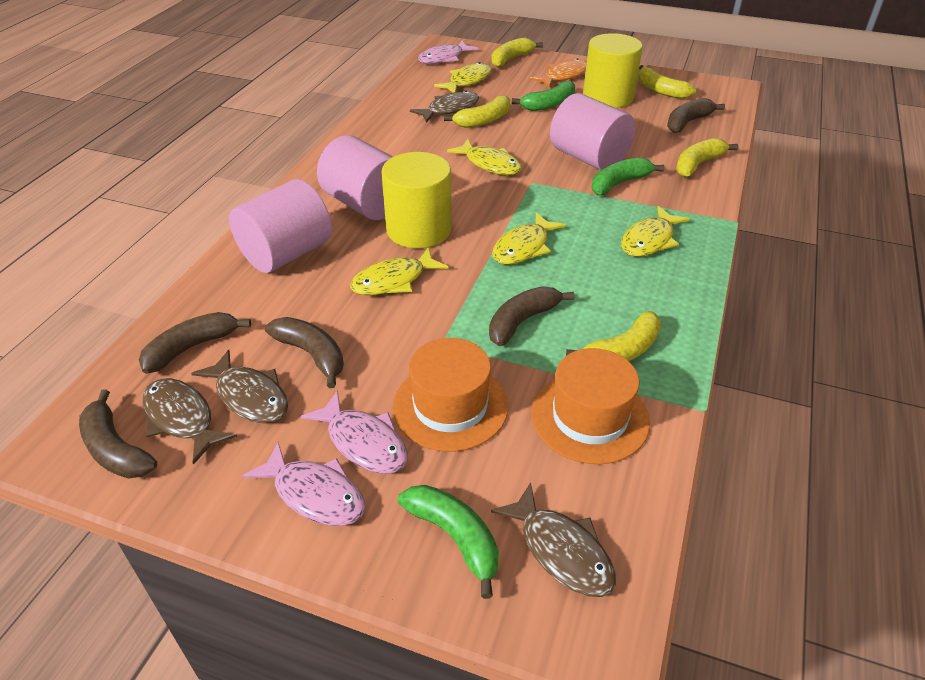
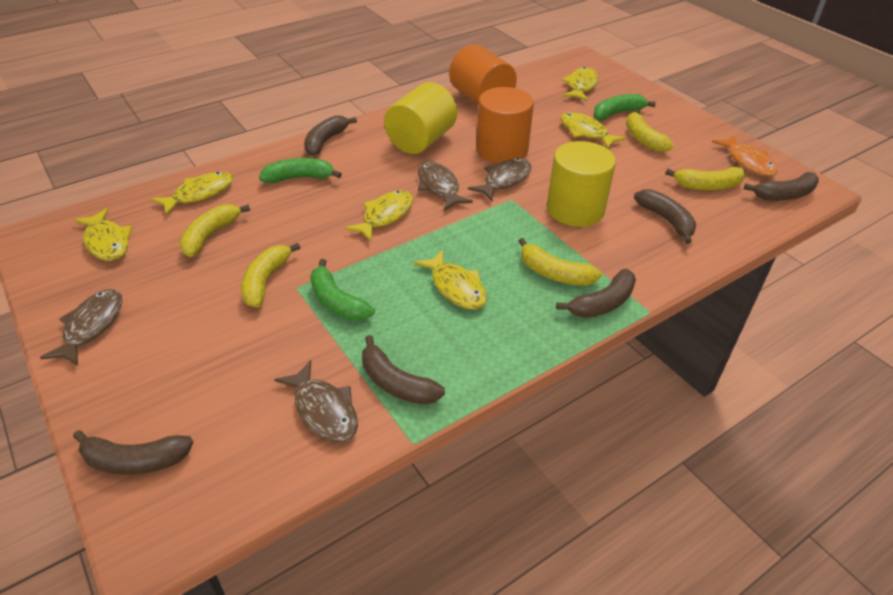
brown banana: [79,390,158,479] [139,312,251,374] [265,317,344,388] [489,286,574,346] [667,98,725,133] = 5 -> [73,430,193,475] [304,115,357,156] [362,335,445,405] [556,269,636,318] [634,189,696,244] [744,172,819,201] = 6
orange cylinder: none = 0 -> [449,44,517,105] [476,87,534,164] = 2
orange hat: [392,338,508,452] [531,348,650,464] = 2 -> none = 0
pink cylinder: [229,179,332,273] [317,135,393,220] [550,93,635,170] = 3 -> none = 0
pink fish: [242,442,365,526] [301,390,408,474] [418,41,478,64] = 3 -> none = 0
yellow fish: [350,247,449,296] [434,62,492,93] [447,139,522,175] [492,212,566,265] [621,206,690,257] = 5 -> [74,208,132,261] [151,172,233,215] [345,190,413,241] [414,249,487,310] [561,112,626,149] [562,67,598,101] = 6

